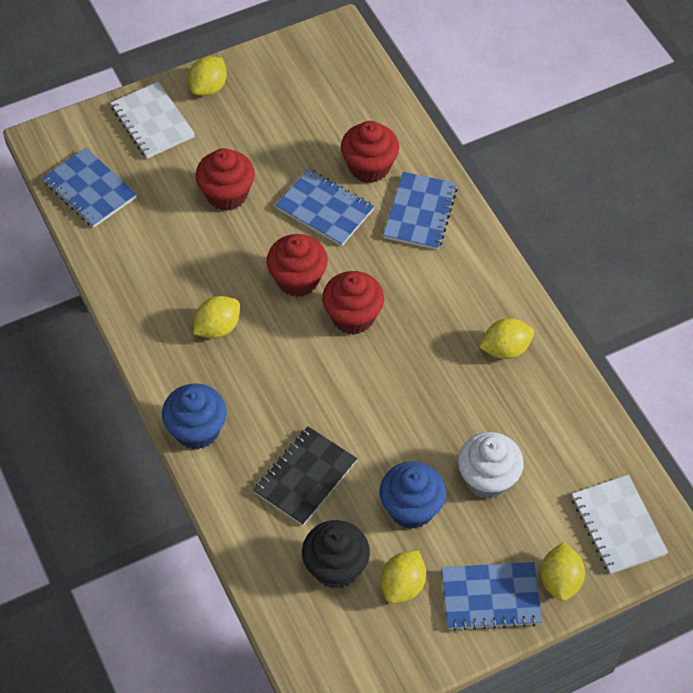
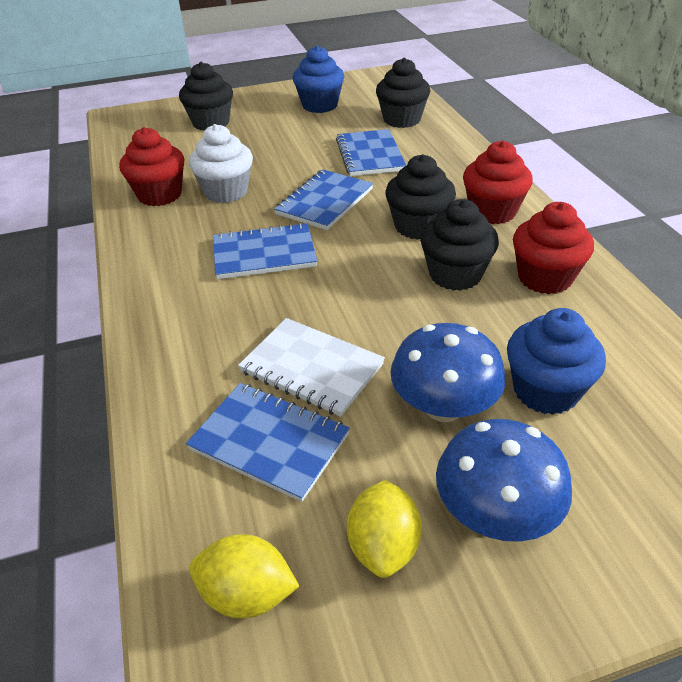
black cupcake: [302,520,370,589] = 1 -> [179,62,233,131] [376,58,430,128] [385,154,456,240] [420,199,499,291] = 4
black notebook: [253,427,357,526] = 1 -> none = 0
blue mushroom: none = 0 -> [390,323,505,422] [436,419,572,541] = 2
red cupcake: [195,148,255,211] [267,234,328,297] [322,271,384,335] [341,121,399,183] = 4 -> [119,127,185,206] [463,140,533,224] [513,202,594,294] = 3
white notebook: [110,82,195,159] [572,475,668,574] = 2 -> [238,318,385,417] = 1
yellow lemon: [188,56,227,96] [193,296,240,339] [381,550,426,604] [479,318,534,359] [541,542,585,601] = 5 -> [189,534,299,619] [347,480,422,578] = 2

